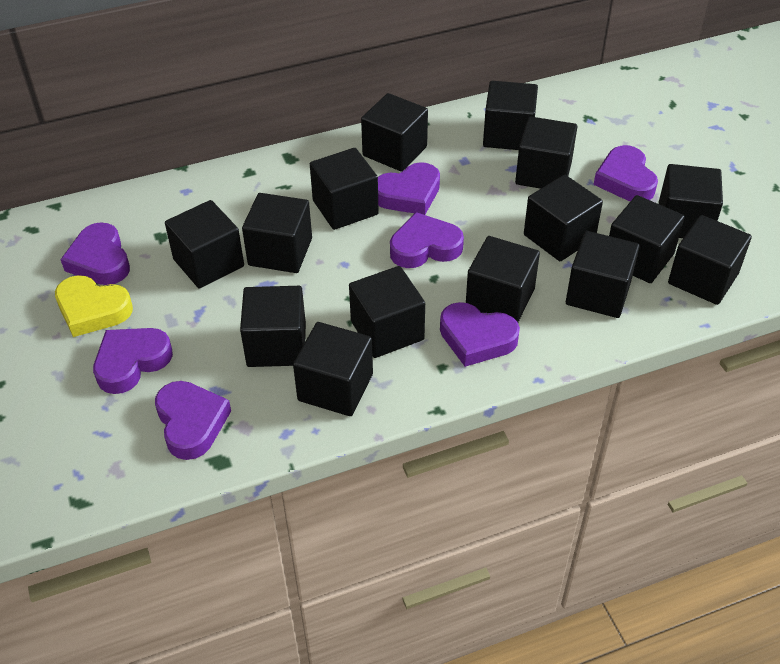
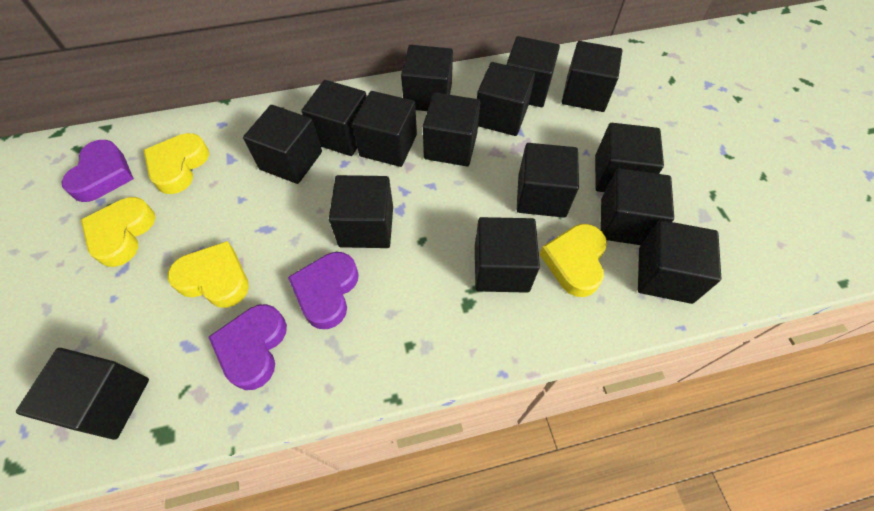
purple heart: [60,222,130,285] [93,328,173,394] [155,381,231,460] [378,162,440,215] [390,212,464,268] [440,302,520,367] [593,145,658,201] = 7 -> [61,140,134,202] [208,304,287,390] [288,252,359,329] = 3
yellow heart: [55,275,133,337] = 1 -> [81,197,155,267] [143,133,209,194] [168,241,249,308] [539,224,607,297] = 4

